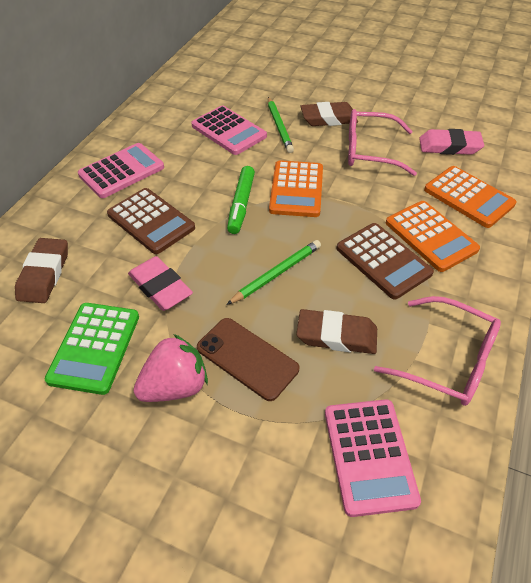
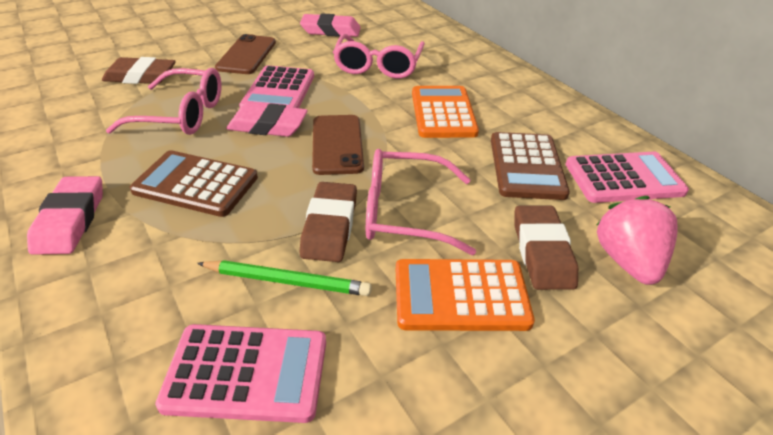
brown phone: [197,318,299,401] = 1 -> [215,34,276,74] [312,115,364,175] = 2
green calculator: [45,303,139,395] = 1 -> none = 0
green marker: [227,166,255,234] = 1 -> none = 0
green pencil: [226,240,321,305] [268,97,294,153] = 2 -> [197,260,372,296] = 1
orange calculator: [269,160,323,217] [386,201,480,272] [424,166,517,228] = 3 -> [396,259,535,331] [412,86,479,138] = 2
pink eraser: [128,256,193,311] [419,129,484,155] = 2 -> [27,176,103,255] [226,103,308,137] [300,13,361,37] = 3
pink glasses: [348,109,417,176] [374,296,501,406] = 2 -> [106,68,222,135] [333,34,425,79] [366,149,476,255] = 3

